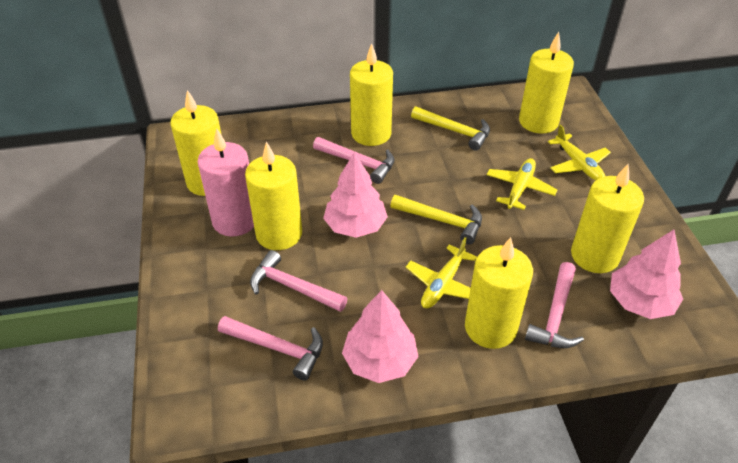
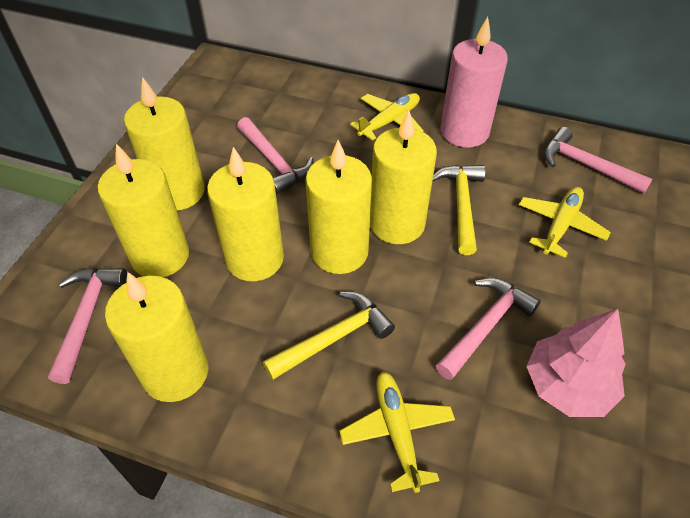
pink tree: [323,152,388,238] [342,290,419,383] [610,230,683,319] = 3 -> [527,309,625,417] = 1

